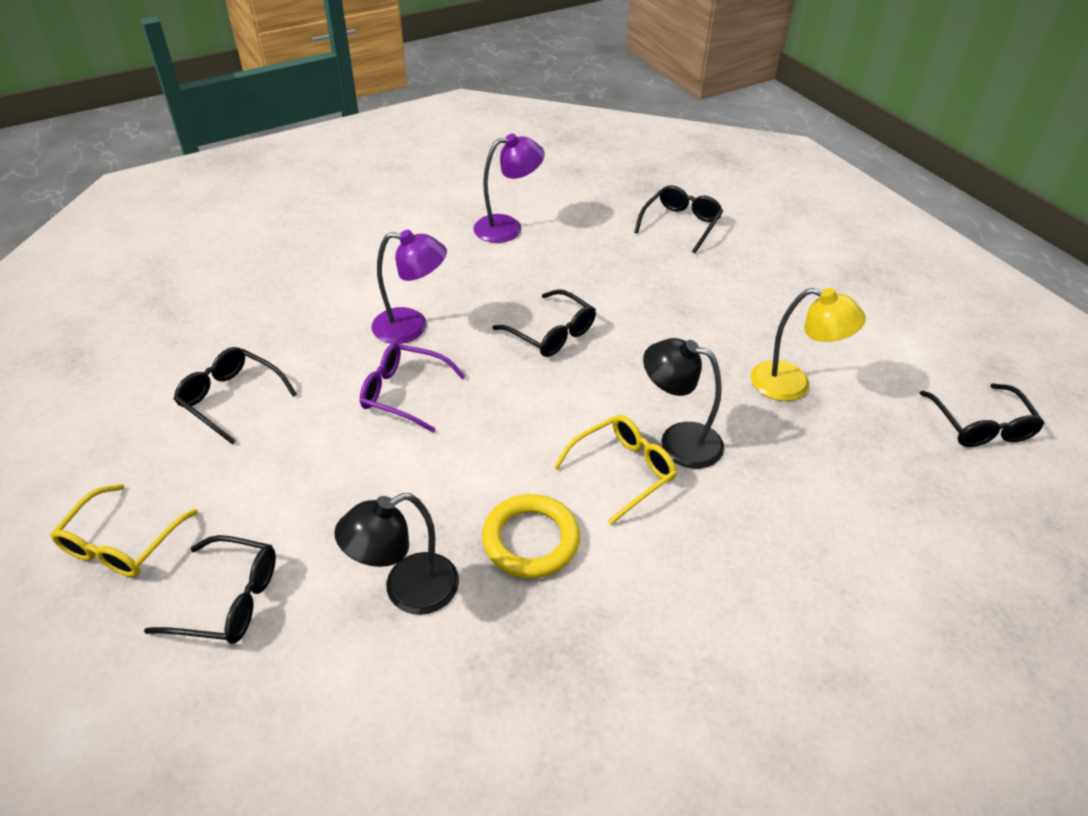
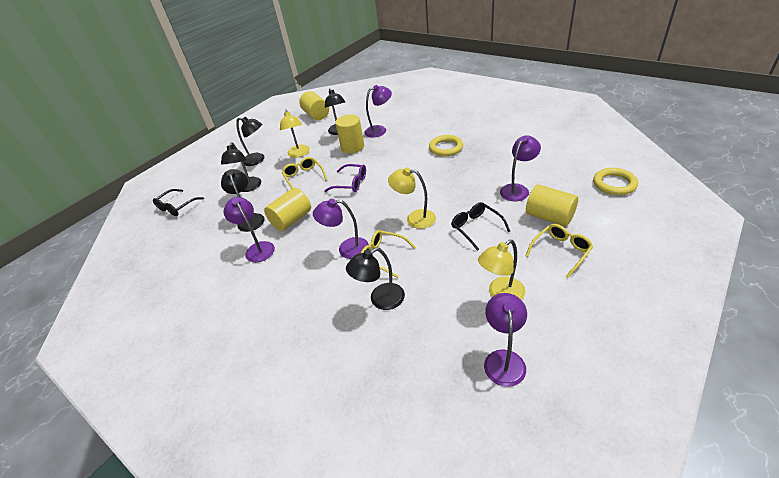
black glasses: [144,535,276,644] [174,347,297,445] [493,289,596,357] [634,185,723,253] [920,383,1045,447] = 5 -> [153,189,204,216] [451,202,510,251] = 2
black lamp: [334,493,459,615] [643,338,724,469] = 2 -> [221,142,261,192] [221,169,265,232] [236,117,264,166] [325,88,345,135] [346,248,405,310] = 5
purple lamp: [371,230,447,344] [473,134,545,243] = 2 -> [224,197,275,263] [313,199,369,259] [364,85,392,137] [484,293,527,387] [500,135,541,202] = 5
yellow cylinder: none = 0 -> [264,188,311,231] [299,91,329,120] [335,115,364,154] [526,184,578,227] = 4
yellow glasses: [50,484,198,577] [554,415,677,525] = 2 -> [282,157,327,188] [361,230,416,278] [526,224,593,278] = 3
yellow lamp: [751,288,866,401] = 1 -> [280,110,310,158] [388,167,436,229] [478,240,525,300] = 3
yellow ring: [482,494,580,578] = 1 -> [429,135,463,156] [593,168,638,195] = 2

